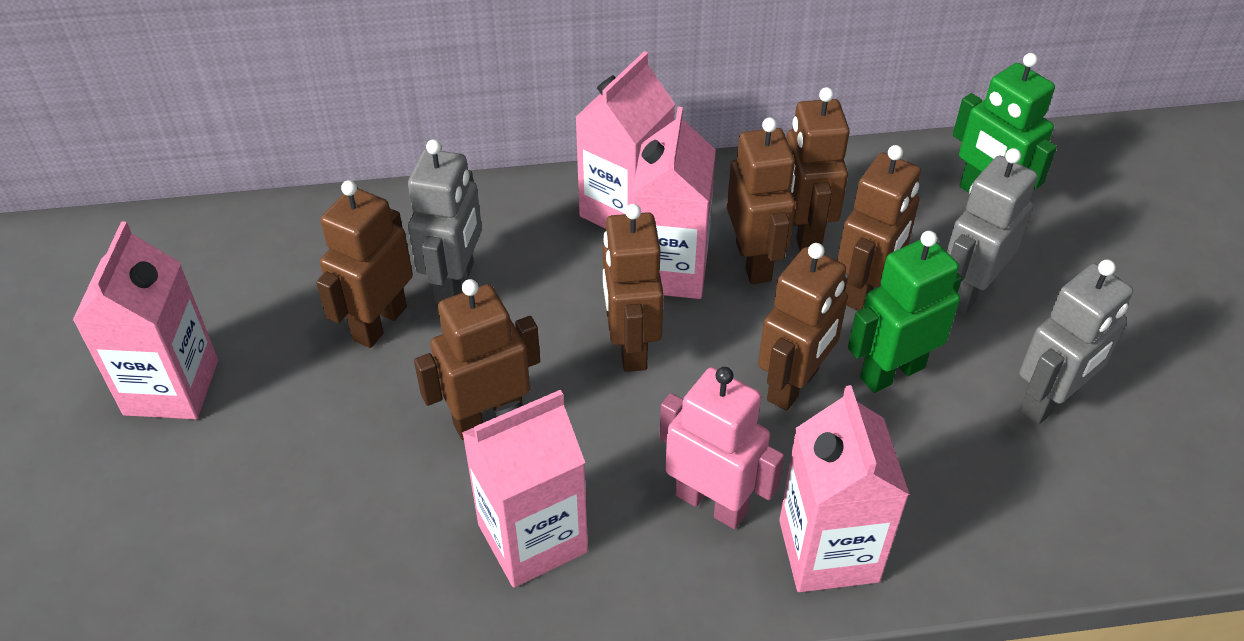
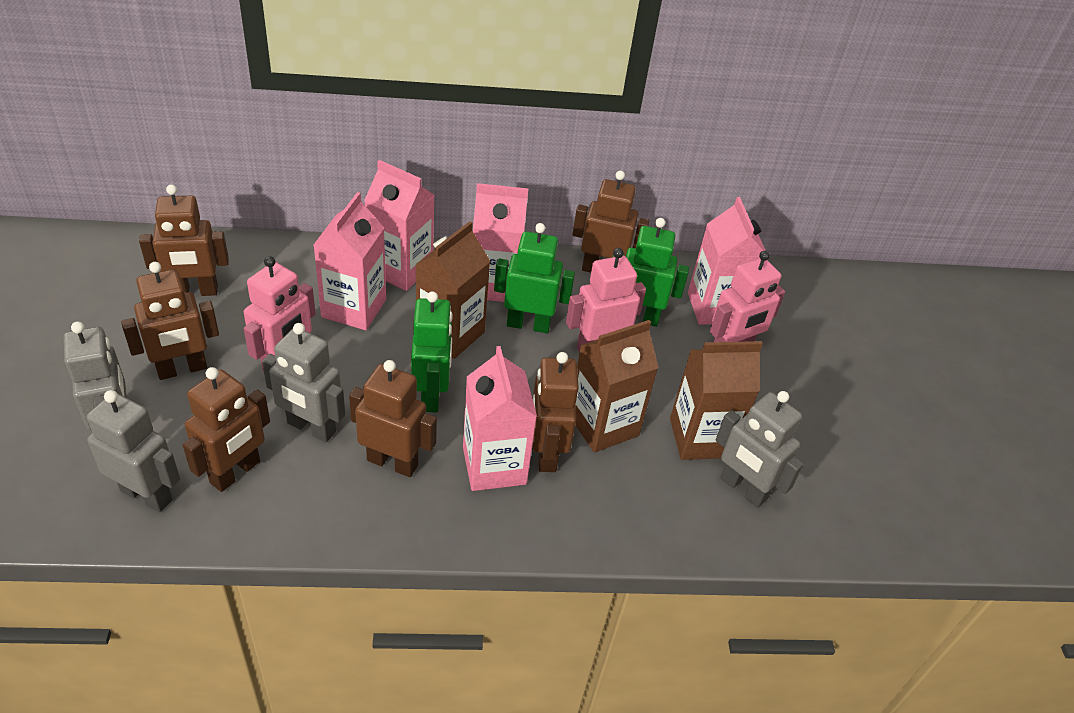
brown carton: none = 0 -> [415,221,491,359] [575,320,659,452] [670,341,763,460] = 3
brown robot: [316,180,413,348] [414,279,540,440] [603,204,664,372] [727,117,796,284] [758,243,848,411] [786,87,850,251] [837,145,921,311] = 7 -> [121,262,219,380] [139,184,229,296] [183,367,270,492] [349,360,437,477] [532,352,579,472] [573,171,649,273] = 6
green robot: [848,231,962,393] [953,53,1057,193] = 2 -> [411,291,453,413] [494,223,575,333] [613,218,689,327] = 3
grey robot: [408,139,482,304] [947,148,1038,314] [1019,260,1133,425] = 3 -> [64,322,126,430] [87,390,180,513] [262,323,345,443] [715,391,804,508] = 4
pink robot: [659,367,784,529] = 1 -> [244,256,316,372] [566,248,646,353] [710,251,785,342] = 3

